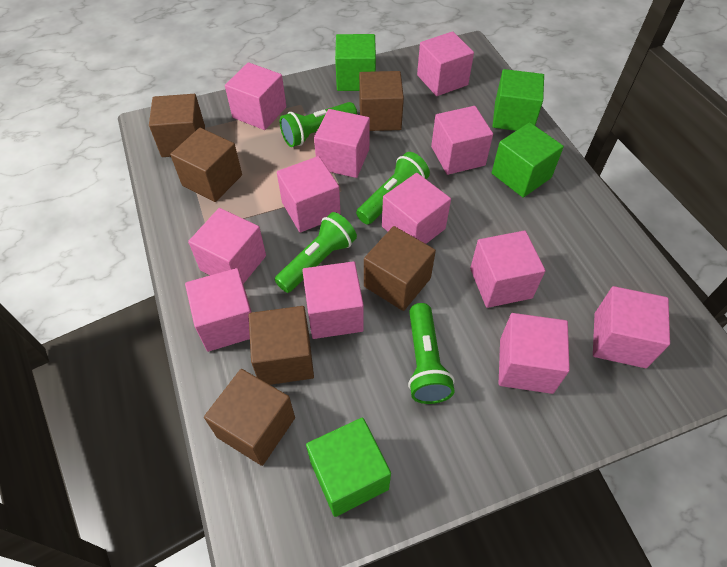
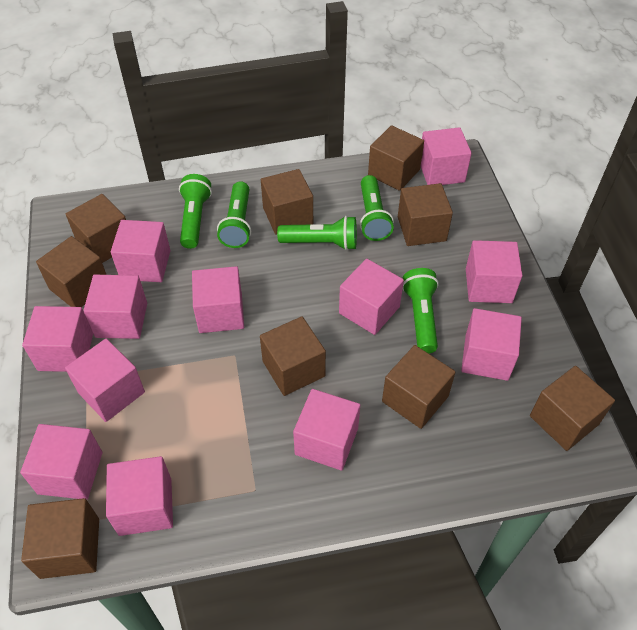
brown cube: [149,94,205,157] [170,128,242,202] [204,369,295,466] [249,306,314,385] [359,71,404,131] [364,226,436,311] = 6 -> [21,498,99,579] [36,236,106,307] [66,194,126,263] [260,316,326,396] [261,169,313,235] [368,125,424,191] [382,345,456,429] [398,183,453,246] [530,366,615,451] = 9
green cube: [306,417,391,517] [335,34,376,91] [492,69,544,131] [492,123,564,198] = 4 -> none = 0
green flashlight: [275,212,357,293] [280,102,357,147] [356,152,430,225] [408,303,455,404] = 4 -> [179,174,212,249] [217,181,251,248] [277,216,357,250] [360,175,394,241] [403,268,439,353] = 5

